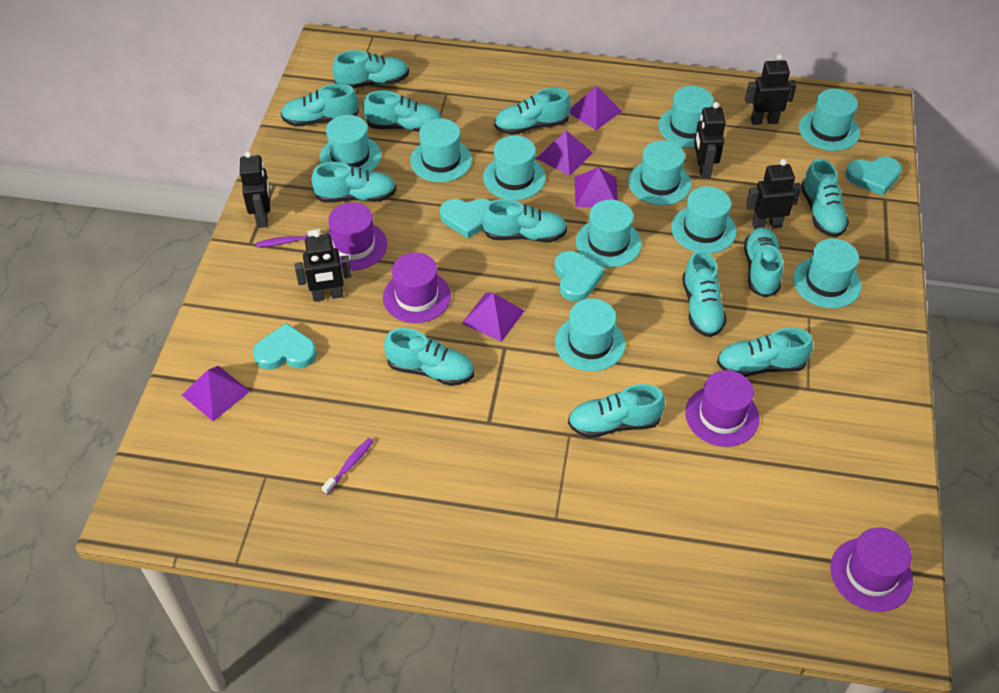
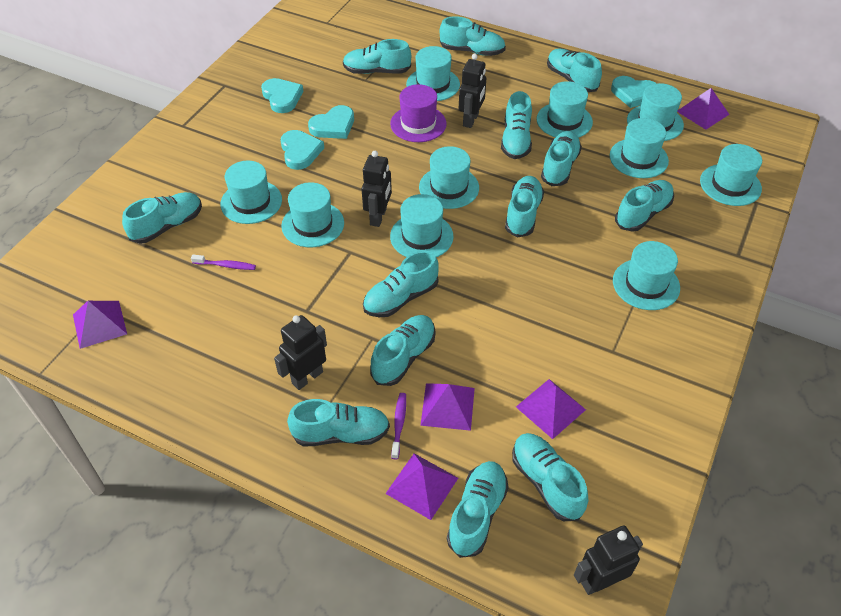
black robot: [240,151,270,228] [294,230,352,302] [694,102,726,178] [745,54,797,125] [746,159,801,230] = 5 -> [274,315,327,390] [362,151,392,227] [459,54,486,128] [574,525,643,595] = 4
purple hat: [327,203,387,270] [383,253,451,323] [685,370,759,447] [830,527,913,612] = 4 -> [390,84,447,142] = 1
turquoise shoe: [281,84,359,127] [311,162,396,203] [332,50,409,88] [363,90,441,132] [384,328,474,386] [482,199,567,243] [494,88,571,135] [568,384,665,438] [682,250,727,337] [717,328,813,377] [744,227,783,298] [801,158,849,237] = 12 -> [122,192,202,244] [287,399,390,446] [343,39,411,74] [363,251,439,317] [370,315,435,386] [440,16,506,56] [447,461,508,558] [501,91,532,159] [505,176,544,238] [512,433,588,521] [541,131,582,186] [547,49,602,92] [615,180,674,232] = 13

